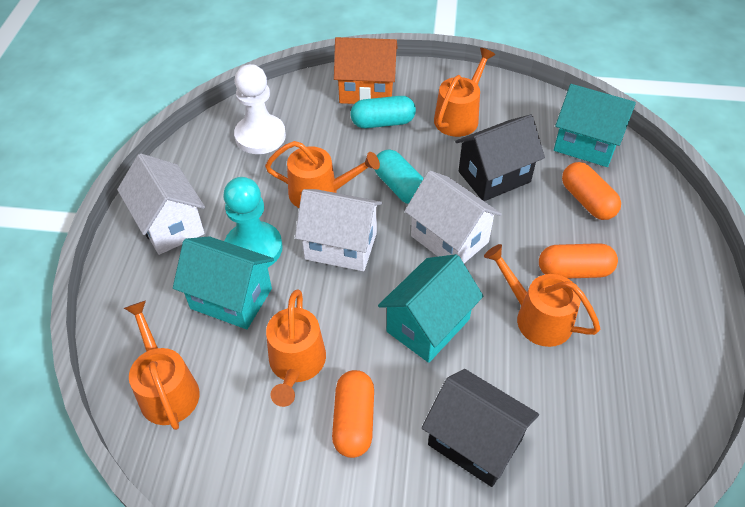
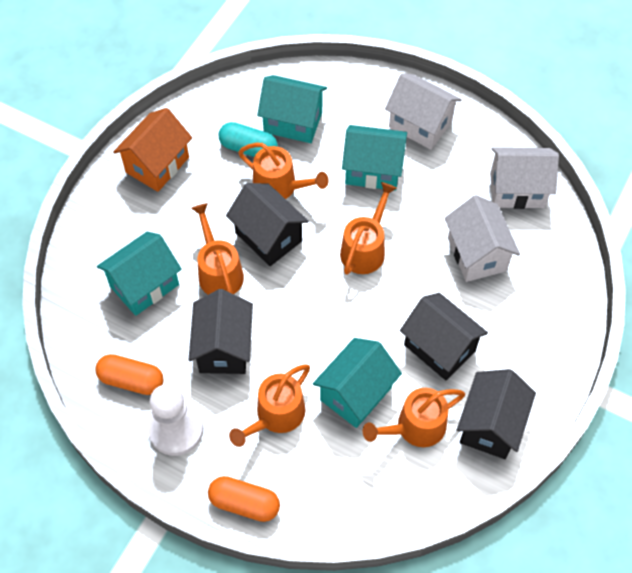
black house: [422,369,539,487] [455,114,545,201] = 2 -> [189,289,253,374] [226,183,309,266] [400,293,488,380] [457,369,536,459] = 4
orange capsule: [332,370,374,458] [539,243,618,279] [562,162,621,220] = 3 -> [95,354,164,395] [208,476,280,522] = 2
turquoise capsule: [351,96,416,128] [374,150,424,204] = 2 -> [219,122,278,157] = 1
turquoise house: [173,236,274,329] [378,254,483,363] [554,84,636,167] = 3 -> [97,231,182,316] [257,75,327,143] [313,338,402,428] [342,125,407,191] = 4
turquoise pawn: [223,177,283,267] = 1 -> none = 0

